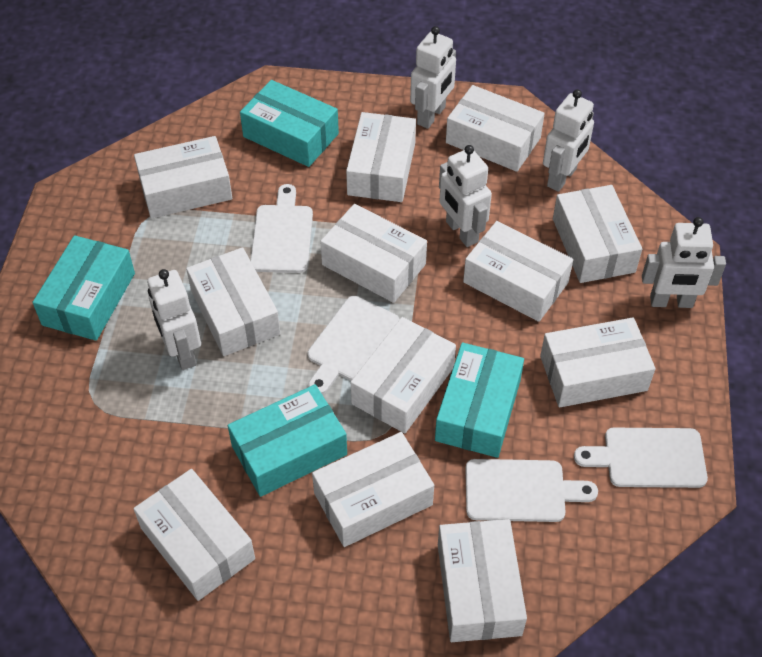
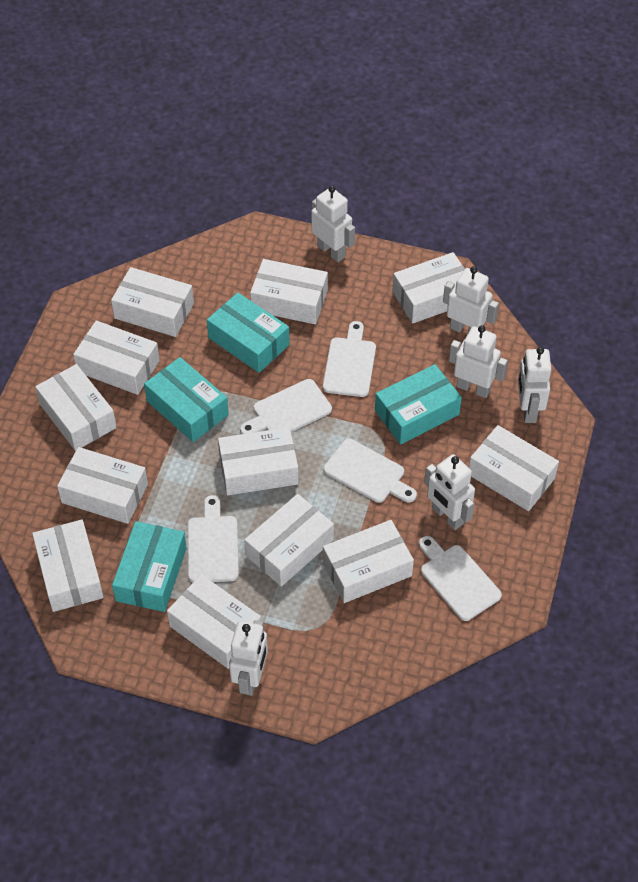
white cutting board: [250,184,313,273] [308,296,399,395] [465,459,598,522] [574,428,708,488] = 4 -> [188,495,239,583] [240,379,332,434] [323,321,376,397] [324,439,417,503] [419,536,502,621] = 5
white robot: [147,269,201,370] [410,26,456,129] [439,145,492,247] [543,89,594,192] [642,217,726,308] = 5 -> [229,620,268,696] [311,185,355,262] [424,454,475,530] [443,266,499,333] [449,325,508,398] [518,347,551,423] = 6

